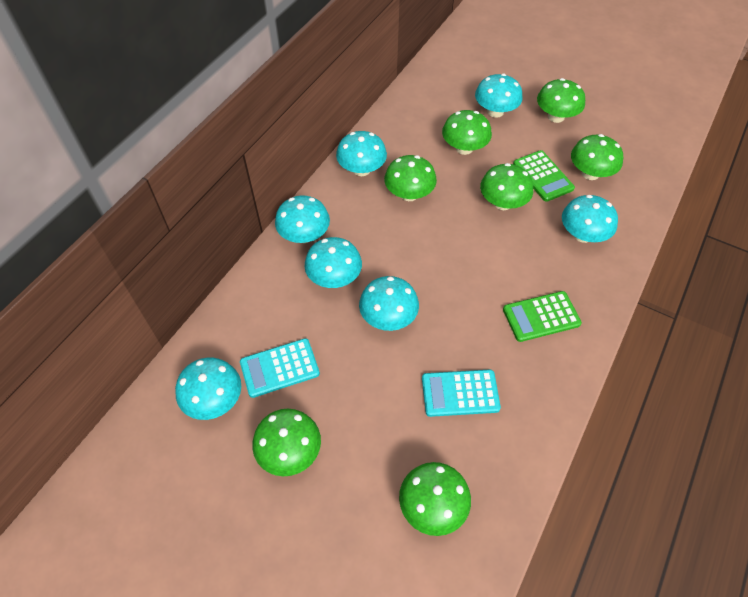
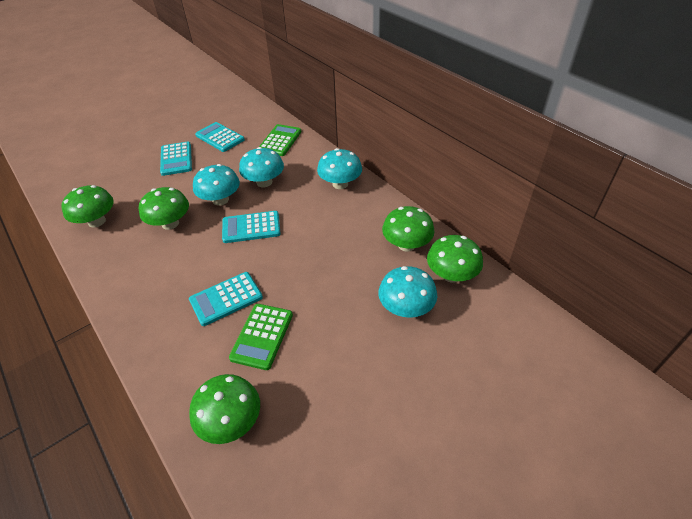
green mushroom: [252,409,321,476] [384,155,437,201] [399,462,471,536] [442,110,492,155] [480,163,533,210] [537,78,585,123] [571,134,623,180] = 7 -> [61,185,114,228] [139,187,189,230] [189,374,260,444] [382,206,435,252] [427,235,483,283] = 5
turquoise calculator: [240,338,320,398] [422,370,501,417] = 2 -> [160,142,192,176] [189,272,263,326] [195,122,245,152] [222,211,281,243] = 4
turquoise mushroom: [175,357,241,420] [275,195,330,243] [305,237,362,288] [336,131,387,176] [359,276,419,331] [475,74,522,118] [562,195,618,243] = 7 -> [193,164,240,206] [239,147,284,187] [317,148,362,189] [378,266,437,317] = 4

